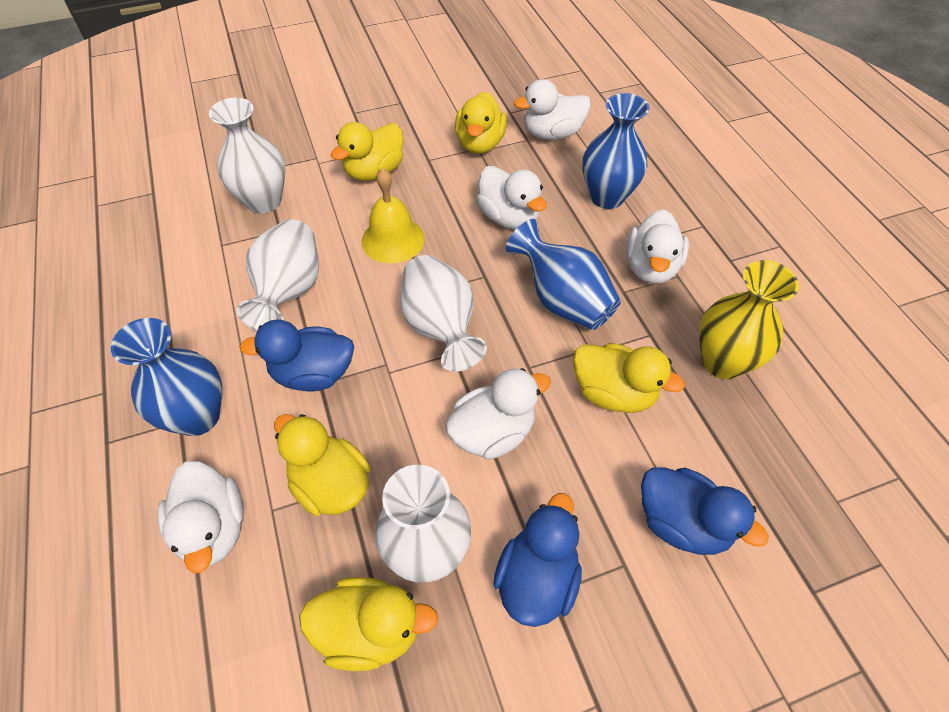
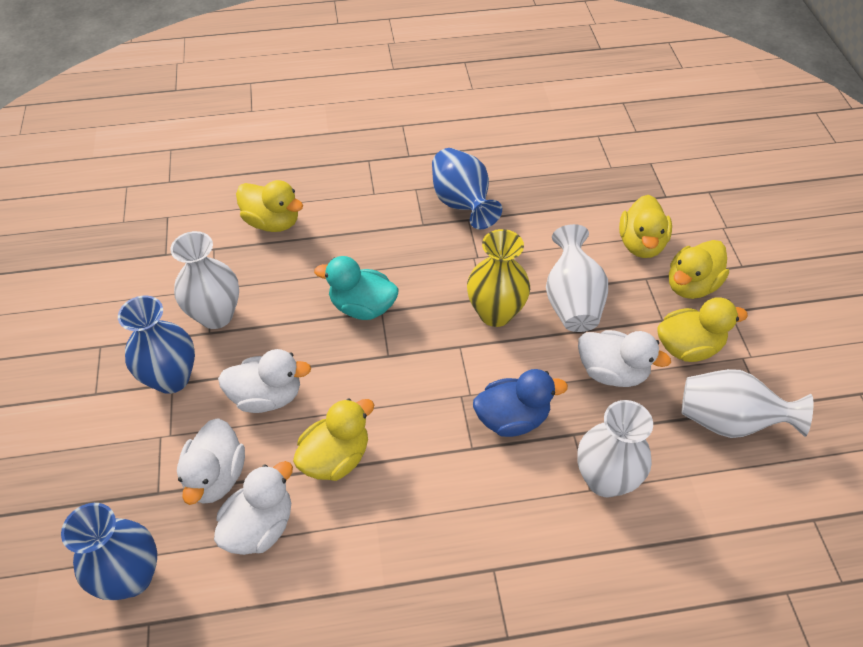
blue duck: [240,319,354,391] [493,493,582,627] [641,467,769,555] = 3 -> [473,369,568,437] = 1
turquoise duck: none = 0 -> [314,256,398,320] = 1
white duck: [157,461,244,573] [445,368,551,459] [477,166,547,229] [514,79,591,140] [626,209,689,284] = 5 -> [177,418,245,505] [214,461,293,555] [218,349,311,413] [578,330,671,387] = 4
yellow bell: [362,168,425,263] = 1 -> none = 0

